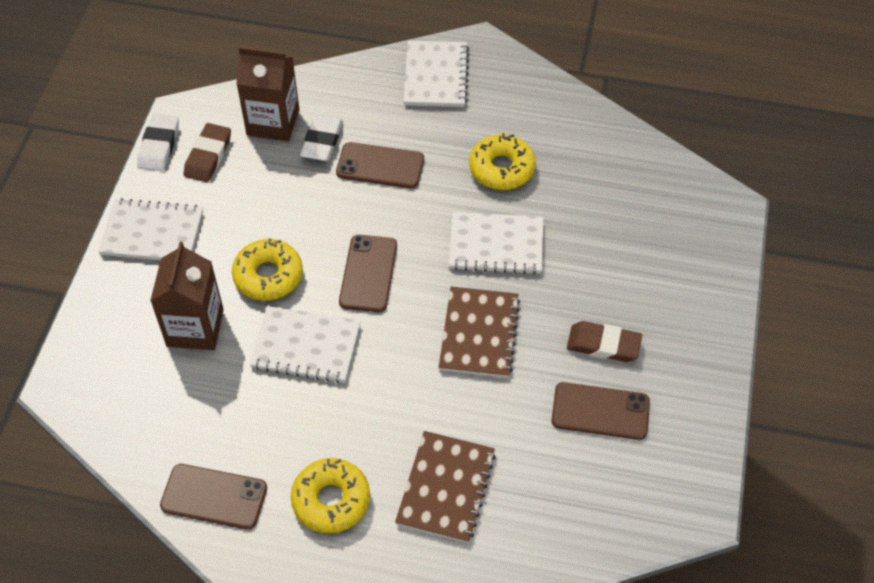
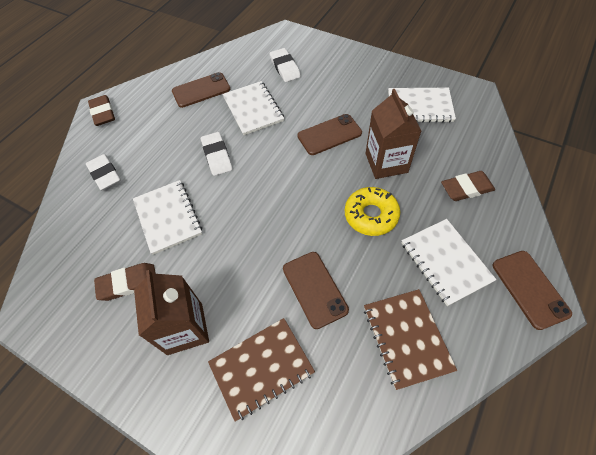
brown eraser: [184,123,231,182] [567,321,642,362] = 2 -> [88,95,115,126] [94,263,156,301] [441,171,495,201] = 3
white eraser: [137,113,179,171] [300,115,343,161] = 2 -> [86,154,121,190] [201,132,233,176] [270,48,301,82] = 3
yellow donut: [232,238,303,301] [291,458,370,533] [469,133,536,190] = 3 -> [345,187,400,236] = 1

